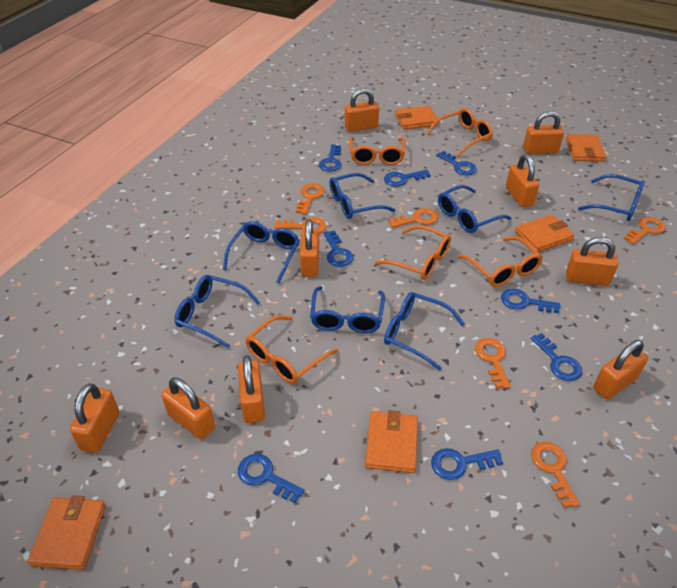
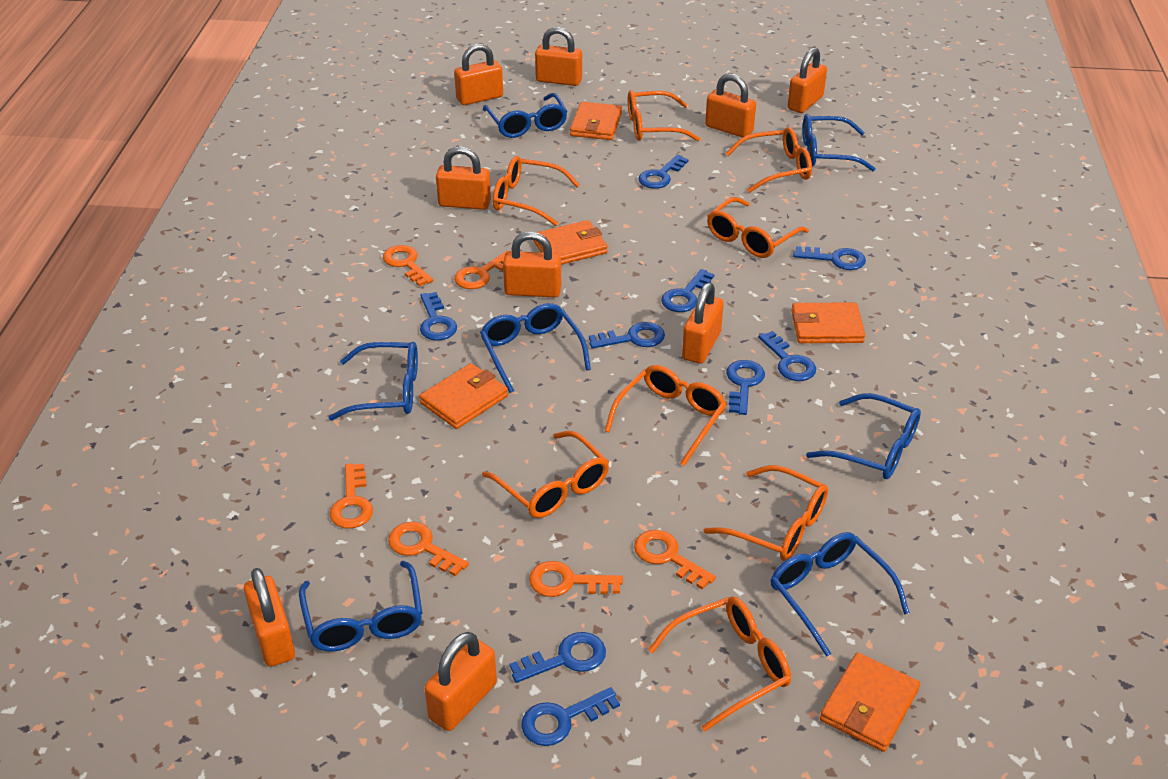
blue key: [238,454,305,503] [319,144,341,172] [323,230,353,267] [384,170,431,186] [431,448,503,480] [436,151,477,175] [501,288,561,313] [531,333,582,381] = 8 -> [420,292,457,341] [510,632,606,683] [521,687,620,746] [589,322,665,349] [638,155,689,189] [661,269,714,312] [726,360,765,415] [758,331,816,381] [793,246,866,270] = 9
orange glasses: [245,315,339,384] [349,137,405,165] [375,225,451,280] [426,108,493,157] [458,236,543,287] = 5 -> [482,431,609,518] [493,156,580,226] [605,365,727,466] [628,90,700,141] [648,596,791,731] [703,465,828,561] [707,197,809,258] [725,127,812,193] = 8

